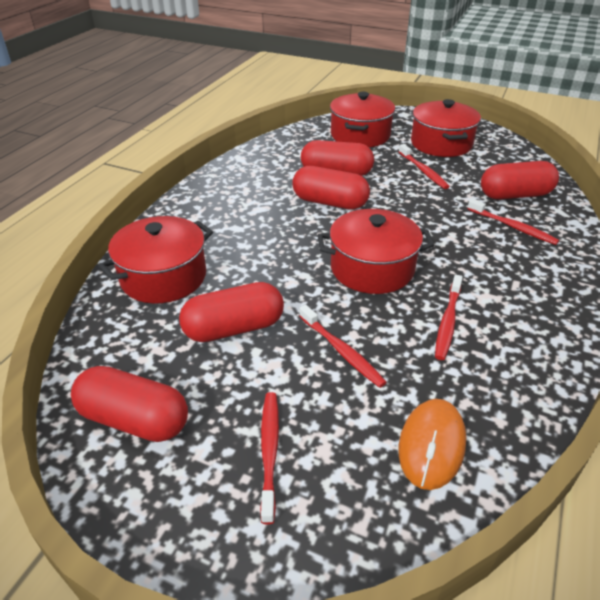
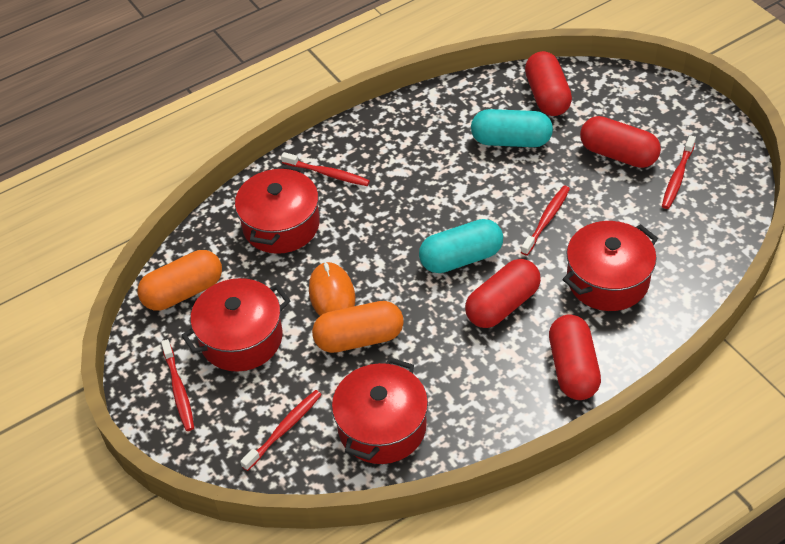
orange capsule: none = 0 -> [138,250,222,311] [312,301,404,353] = 2
red capsule: [71,366,188,442] [179,282,284,342] [292,166,370,210] [301,140,374,176] [481,161,559,200] = 5 -> [465,259,541,328] [525,51,572,116] [549,314,601,400] [580,116,661,168] = 4
turquoise capsule: none = 0 -> [419,219,503,273] [471,109,553,147] = 2

